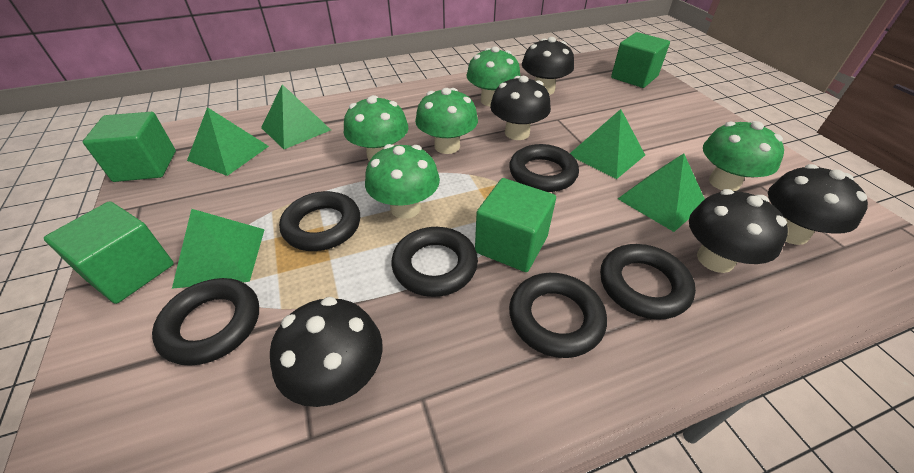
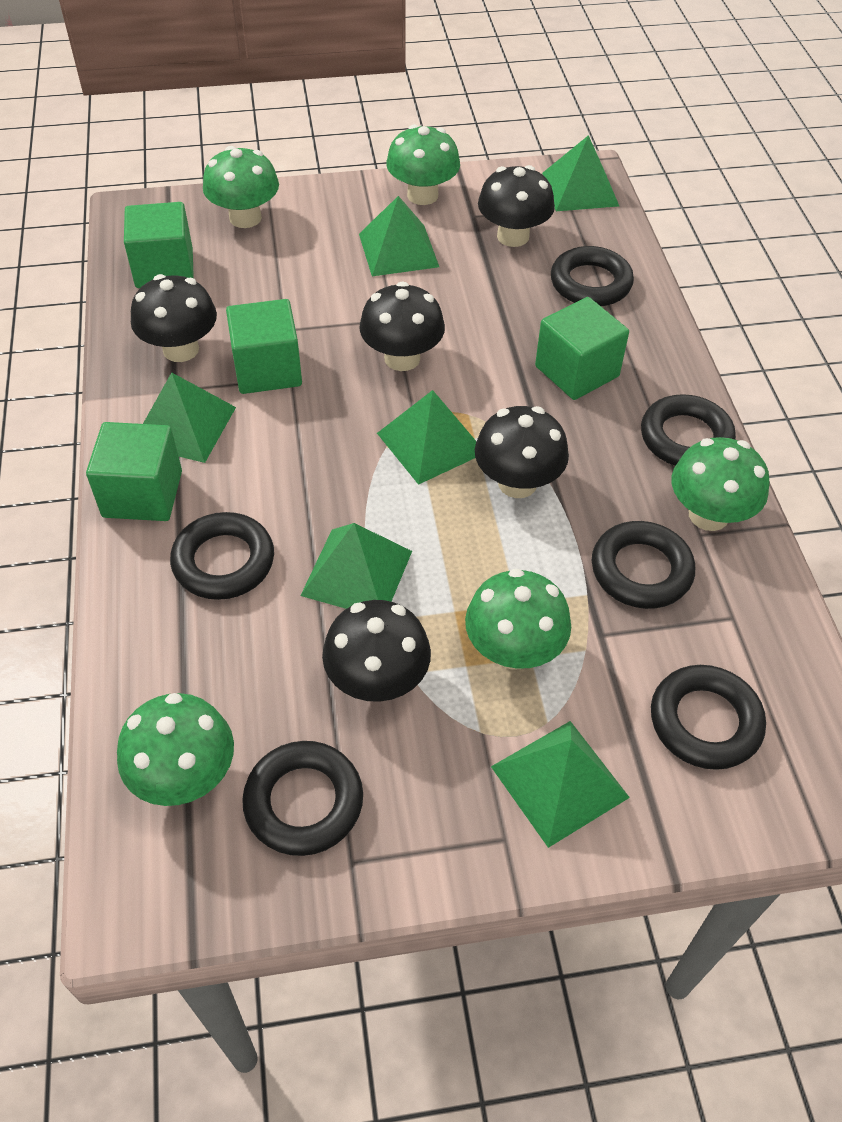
green pyramid: [172,209,265,289] [187,107,269,176] [261,84,331,149] [570,109,645,179] [618,153,705,232] = 5 -> [143,372,236,463] [300,523,412,609] [359,196,439,276] [377,390,476,485] [491,721,630,848] [542,135,619,211] = 6

